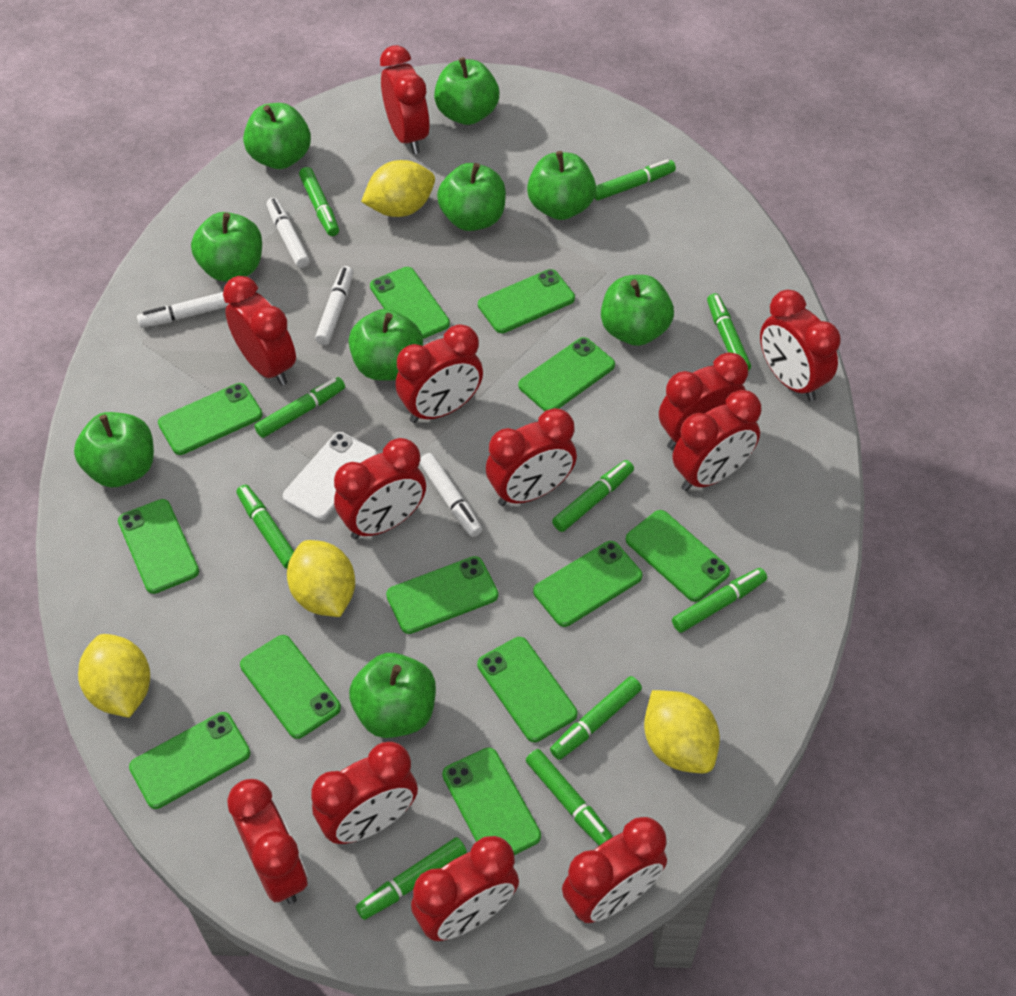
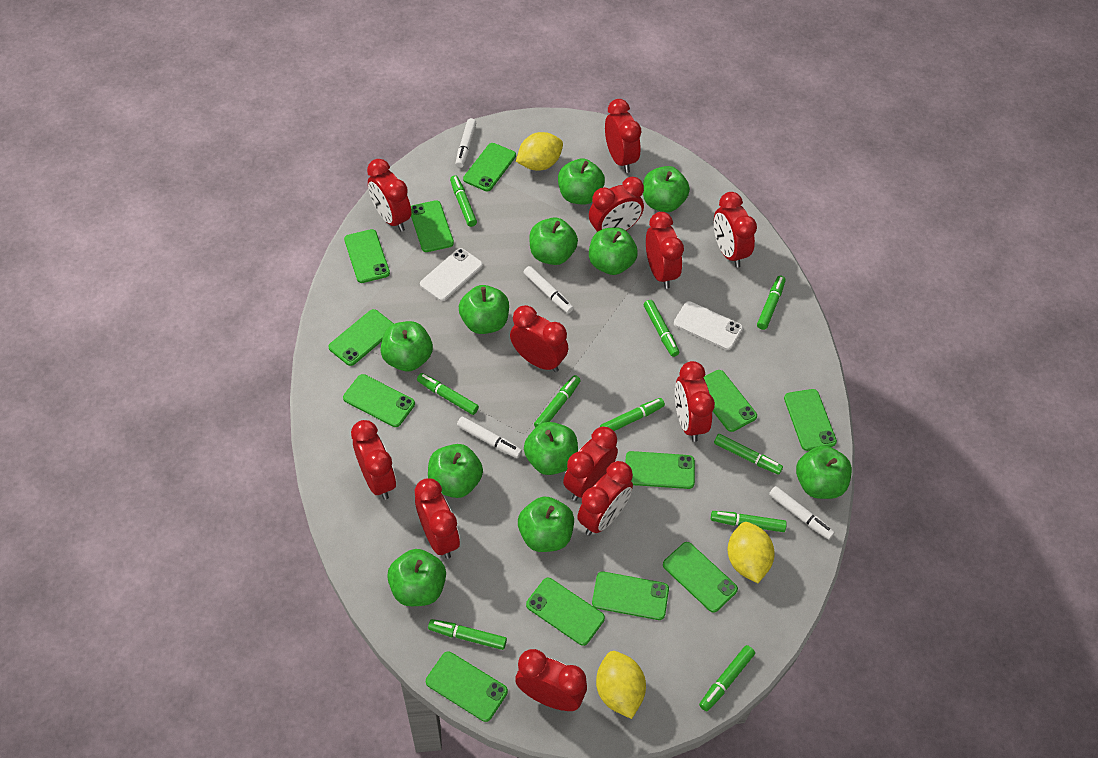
green apple: [74,412,154,487] [191,212,262,282] [243,103,311,169] [349,309,423,381] [349,653,436,738] [434,57,499,125] [437,163,506,231] [527,151,596,220] [601,275,674,346] = 9 -> [381,321,433,371] [387,549,446,606] [428,444,483,498] [459,285,509,334] [518,496,574,552] [524,422,578,475] [529,217,578,265] [558,158,605,205] [589,227,638,275] [643,166,690,212] [796,446,852,499] = 11
white phone: [283,432,377,520] = 1 -> [420,248,483,301] [674,301,743,350] = 2
yellow lemon: [78,634,150,718] [287,540,355,617] [361,160,435,217] [644,690,720,773] = 4 -> [516,132,563,171] [596,651,646,719] [728,522,775,583] = 3

